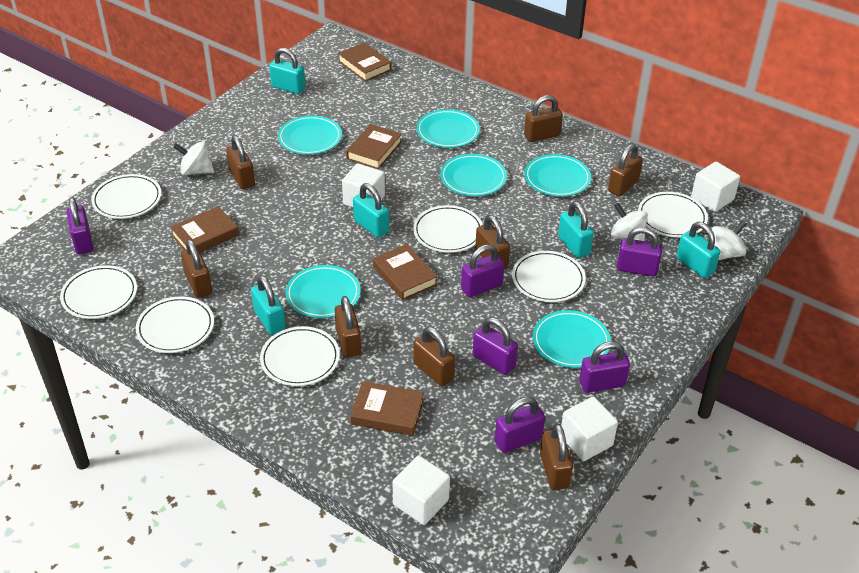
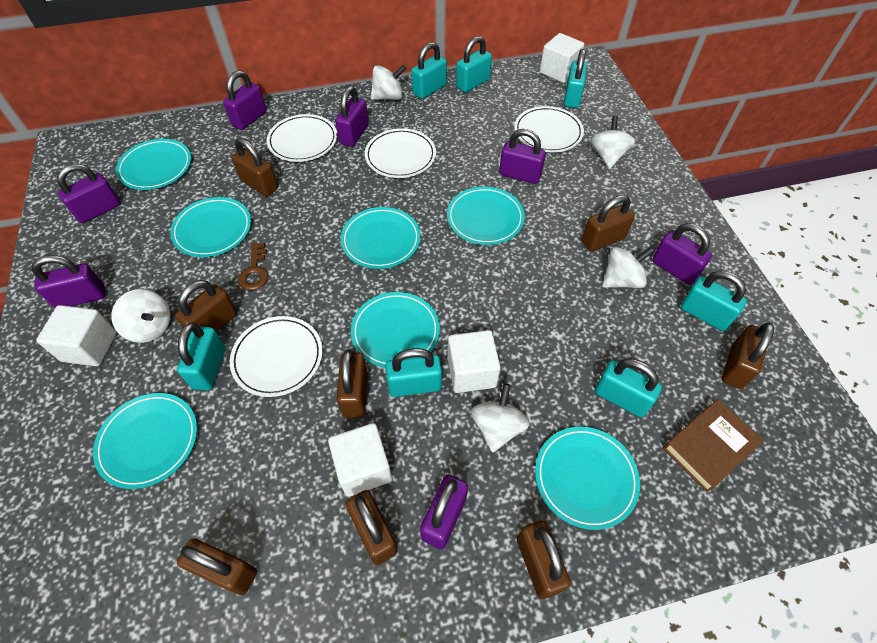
brown book: [170,206,239,253] [338,43,392,82] [346,124,402,170] [350,381,424,436] [373,244,438,300] = 5 -> [663,399,764,492] = 1
brown key: none = 0 -> [238,243,268,290] = 1
purple padlock: [67,197,93,254] [461,244,504,297] [473,317,518,375] [495,397,545,453] [579,341,630,393] [617,227,663,277] = 6 -> [31,255,105,308] [57,164,121,223] [223,70,267,130] [335,86,368,147] [420,475,468,549] [499,129,546,184] [652,223,712,285] = 7
turquoise padlock: [251,275,286,335] [269,48,306,94] [353,183,389,238] [558,201,594,258] [676,222,720,278] = 5 -> [177,323,225,391] [385,348,442,397] [411,42,447,99] [456,36,492,93] [564,49,587,108] [595,358,662,417] [681,271,747,331] = 7
turquoise plate: [278,115,342,155] [286,265,361,318] [416,109,480,148] [440,154,507,196] [524,154,591,197] [533,310,611,368] = 6 -> [93,393,197,489] [116,139,191,190] [170,197,251,257] [341,207,421,269] [351,292,440,368] [447,186,525,245] [535,427,640,530] = 7
white plate: [60,265,137,319] [91,174,161,219] [136,296,214,353] [260,326,340,386] [413,205,483,253] [512,251,586,302] [638,192,708,237] = 7 -> [230,316,323,397] [267,114,337,162] [365,128,436,178] [514,106,584,153] = 4
white spinning top: [173,142,214,175] [611,203,648,241] [711,221,746,260] = 3 -> [111,289,170,343] [370,65,406,100] [471,383,530,452] [590,116,635,169] [602,247,655,288] = 5

